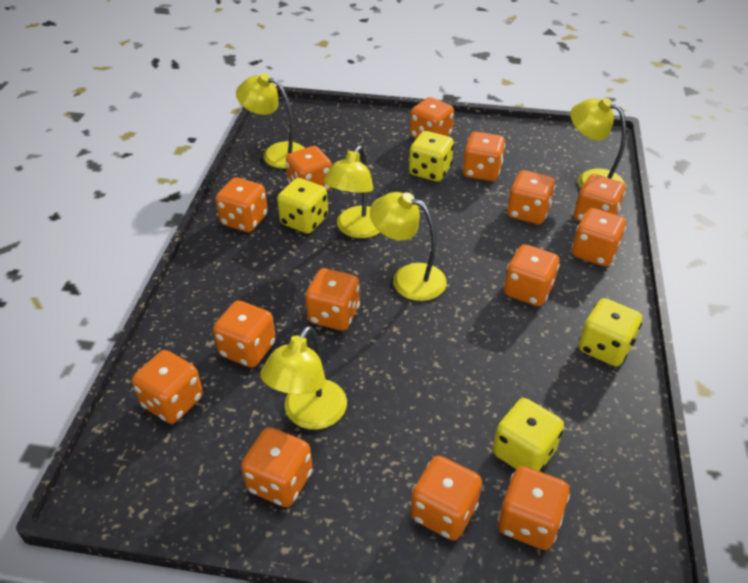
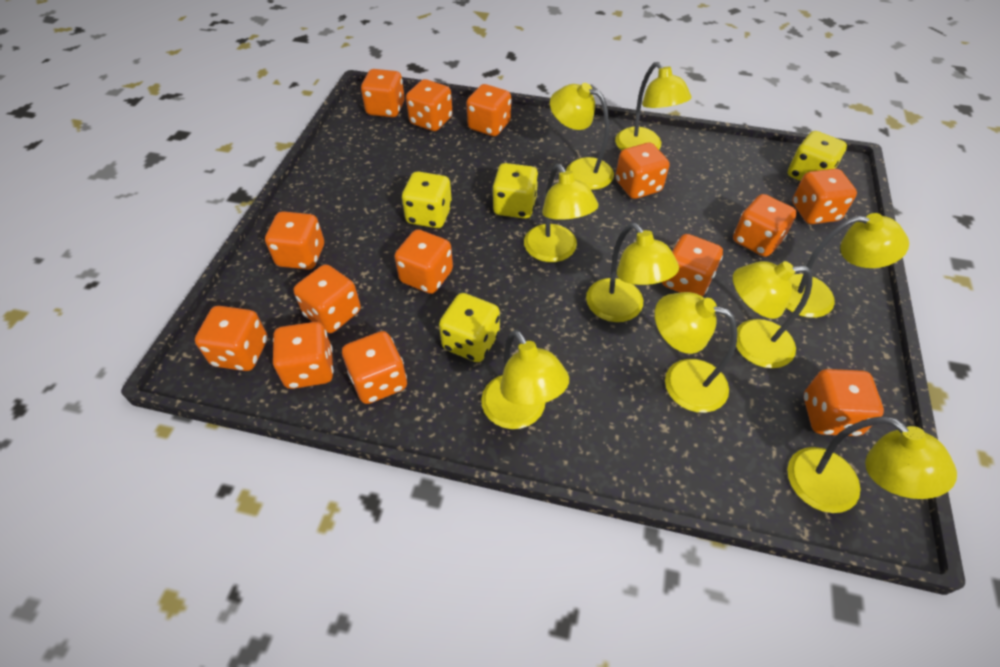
yellow lamp: [236,73,305,169] [260,326,347,430] [323,146,380,238] [370,192,447,301] [570,98,626,188] = 5 -> [481,330,569,429] [524,164,598,262] [550,83,614,190] [586,222,679,322] [615,62,692,150] [655,292,737,413] [733,261,812,368] [786,213,909,318] [787,416,957,513] = 9

